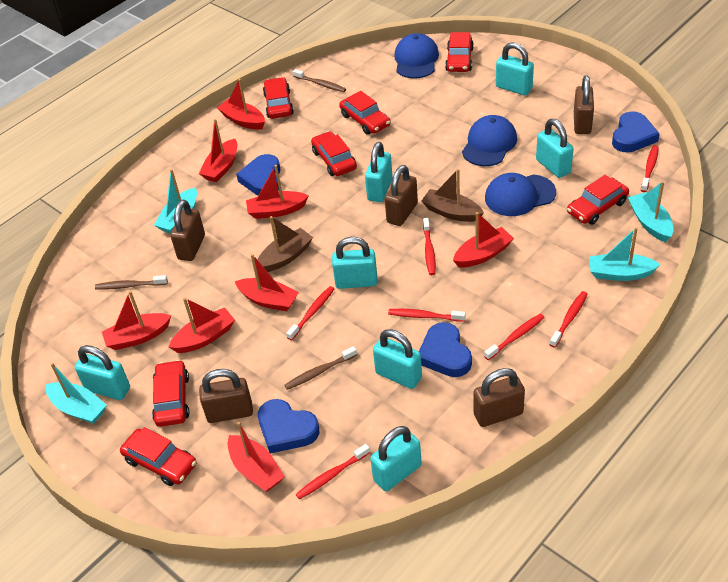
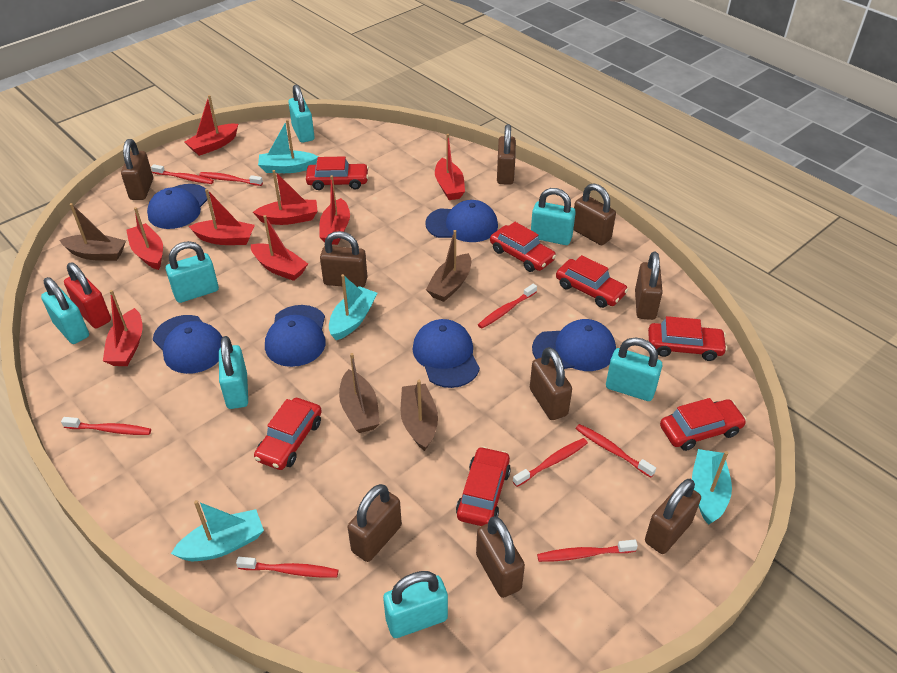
blue cap: [394,33,439,79] [462,115,517,166] [485,173,556,216] = 3 -> [147,184,210,229] [153,315,222,374] [265,305,326,367] [413,319,480,388] [425,200,498,242] [532,319,616,371] = 6
blue heart: [236,154,281,195] [258,399,319,453] [419,322,472,377] [612,111,660,152] = 4 -> none = 0
brown boat: [257,216,313,272] [422,169,484,222] = 2 -> [59,203,126,261] [339,353,380,433] [401,380,438,451] [426,230,471,302] = 4
brown padlock: [170,200,205,261] [199,369,253,423] [385,165,418,226] [474,368,525,427] [574,75,594,134] = 5 -> [121,139,153,200] [320,231,368,287] [348,484,402,562] [476,516,525,598] [497,124,516,185] [530,347,572,420] [573,183,616,245] [635,252,663,320] [645,479,701,554] = 9
brown toothbrush: [95,275,168,290] [285,346,357,390] [293,69,346,92] = 3 -> none = 0
red padlock: none = 0 -> [64,263,111,328] = 1
red toothbrush: [286,286,334,340] [295,444,370,500] [388,309,466,322] [423,218,436,275] [484,313,545,360] [549,291,588,348] [641,145,659,192] = 7 -> [61,417,151,435] [151,164,214,184] [199,172,263,186] [236,557,338,577] [478,284,537,329] [513,438,588,487] [537,540,638,562] [575,424,656,478] = 8

